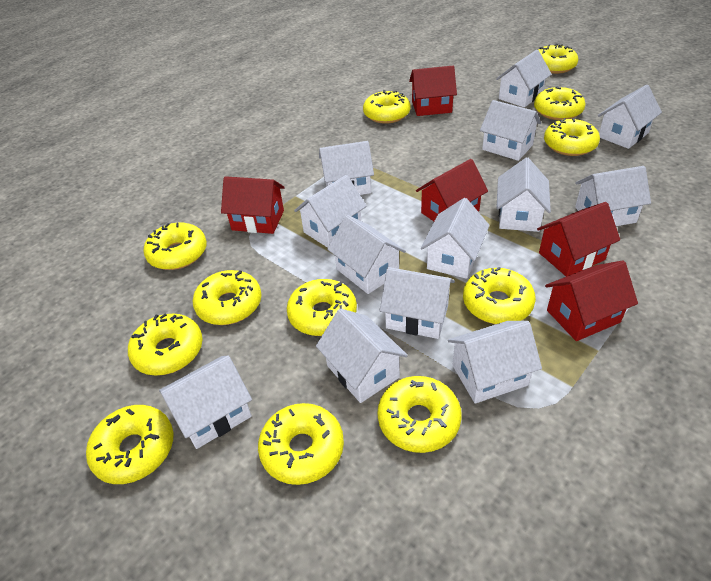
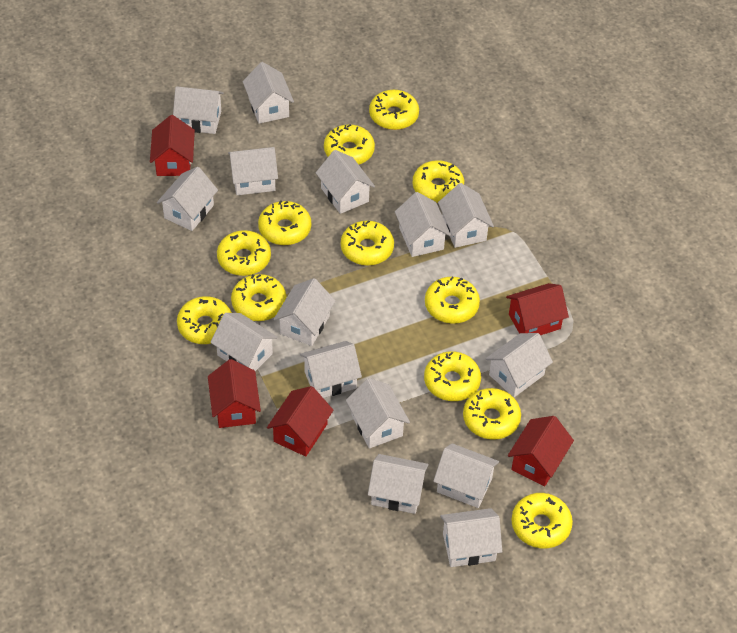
white house: [159,355,252,449] [294,175,366,248] [316,309,408,403] [319,141,374,195] [327,215,406,294] [380,267,455,339] [421,198,490,279] [448,321,542,404] [480,100,541,161] [496,50,552,107] [496,158,551,232] [575,166,651,226] [598,85,662,149] = 13 -> [157,167,218,231] [173,86,224,134] [210,313,278,371] [228,147,278,195] [243,62,294,124] [274,278,336,346] [300,341,362,398] [316,150,375,214] [346,378,410,448] [368,454,429,514] [395,192,451,257] [433,443,499,508] [438,183,494,248] [440,508,502,567] [485,333,553,397] = 15

